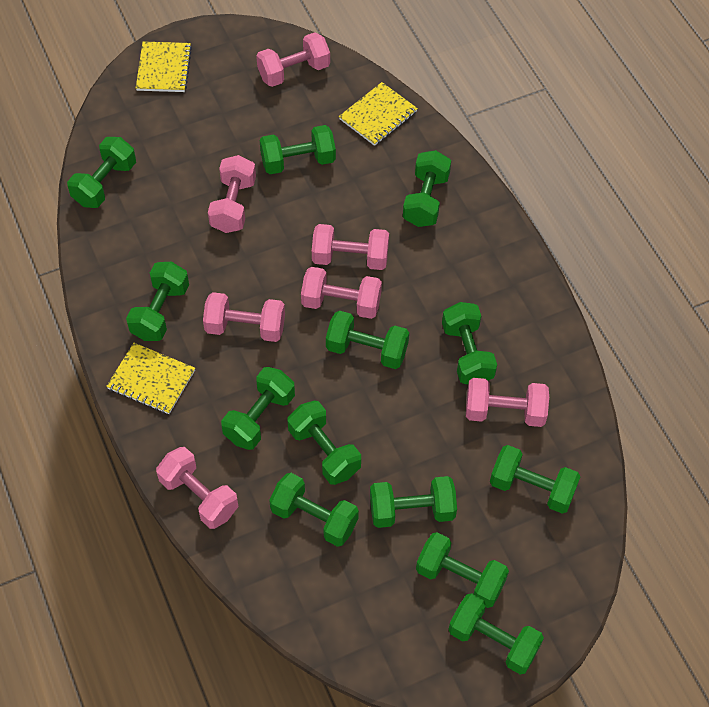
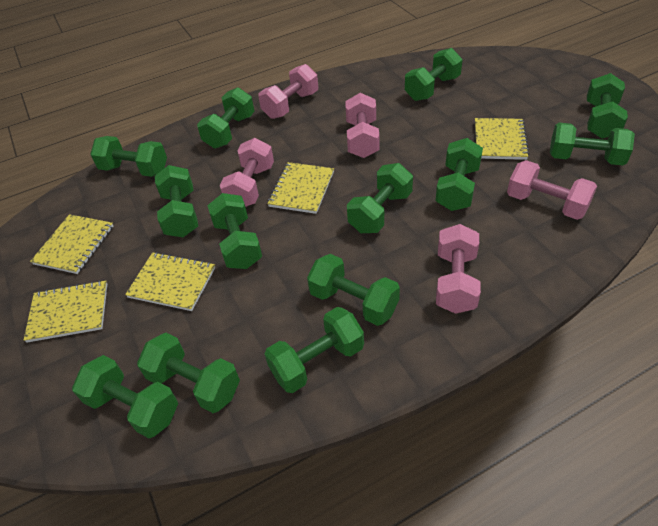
pink dumbbell: [156,447,238,529] [203,292,285,342] [208,155,256,233] [256,32,330,87] [301,267,382,319] [312,224,389,270] [466,378,549,427] = 7 -> [220,138,274,207] [258,64,318,119] [345,93,379,158] [436,224,481,314] [507,160,597,220] = 5
yellow notebook: [106,343,195,414] [136,42,192,92] [339,82,418,146] = 3 -> [24,280,107,342] [30,214,113,274] [125,252,215,311] [267,162,334,214] [475,118,529,160] = 5

